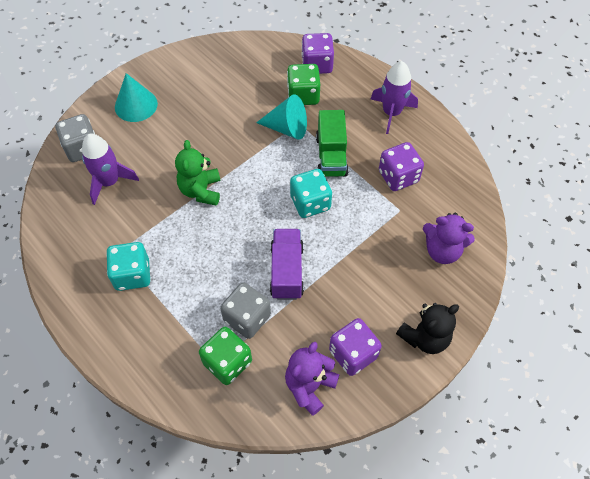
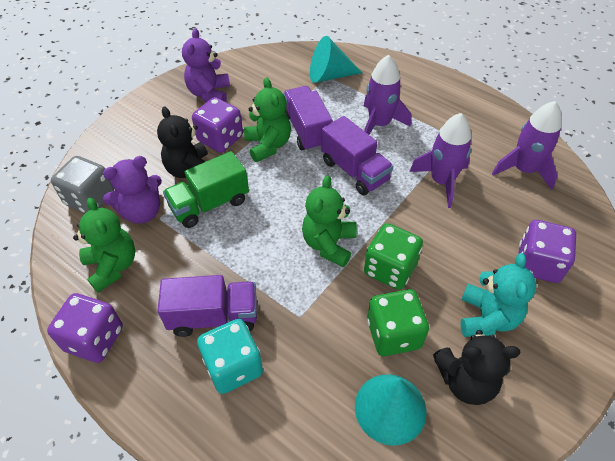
black teddy bear: [396,303,459,354] = 1 -> [157,106,208,178] [433,330,521,405] = 2
green teddy bear: [175,140,220,206] = 1 -> [73,198,135,293] [244,77,291,162] [302,175,357,267] = 3
grey dice: [55,114,95,162] [220,282,271,339] = 2 -> [51,156,114,213] = 1
purple rocket: [82,134,139,205] [371,61,418,134] = 2 -> [364,55,411,135] [409,113,471,208] [492,101,562,190] = 3
purple truck: [270,229,304,300] = 1 -> [158,275,257,337] [283,86,333,151] [321,116,393,195] = 3
turquoise dice: [106,242,150,291] [290,169,332,218] = 2 -> [197,319,263,394] = 1
turquoise teddy bear: none = 0 -> [460,253,536,337] = 1

